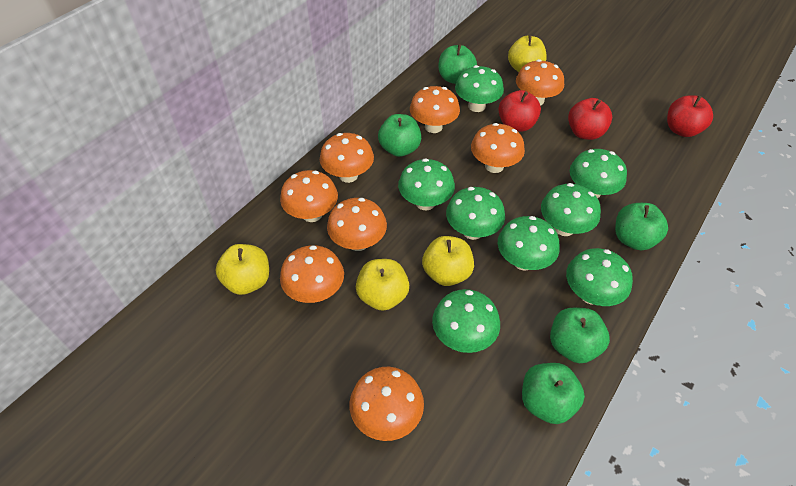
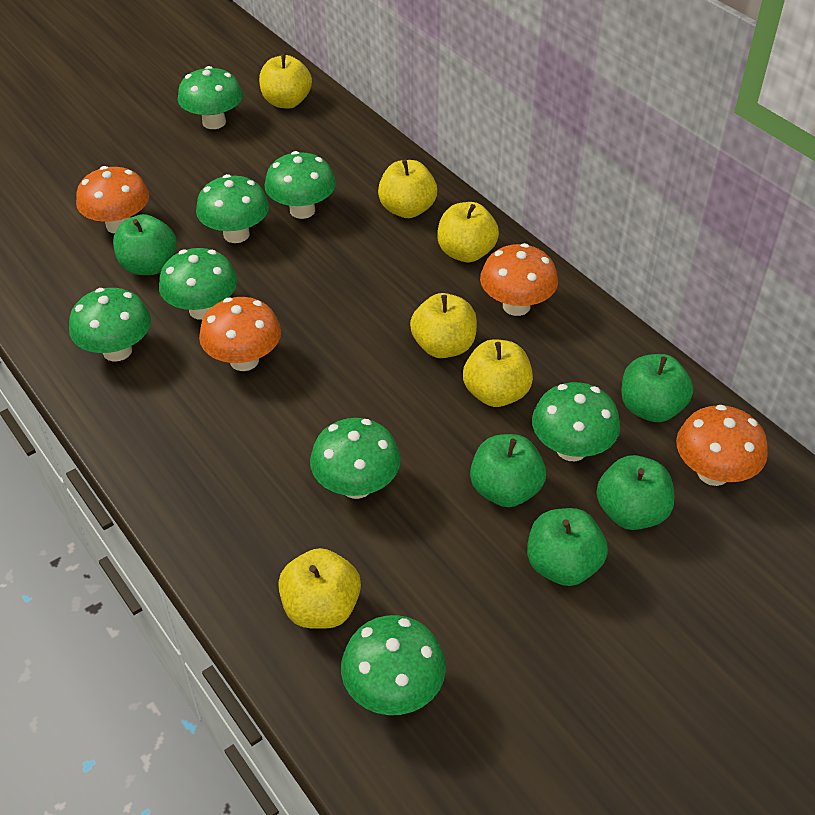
orange mushroom: [280,170,338,222] [280,245,344,303] [320,133,374,183] [327,198,387,251] [350,367,424,441] [410,86,460,133] [471,123,525,173] [516,59,564,106] = 8 -> [76,166,149,234] [199,297,281,371] [480,243,558,316] [676,405,768,486] = 4
red apple: [498,90,541,132] [568,98,612,140] [667,95,713,137] = 3 -> none = 0
yellow apple: [215,244,269,295] [356,259,409,311] [422,236,474,286] [508,35,547,72] = 4 -> [259,54,312,108] [278,548,361,629] [378,159,437,218] [410,293,477,358] [437,202,499,262] [463,339,533,407] = 6

